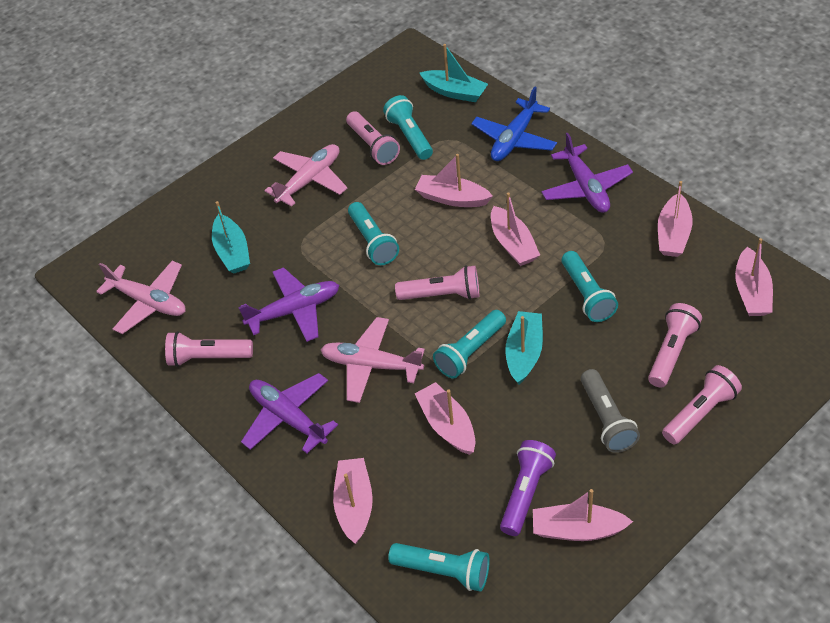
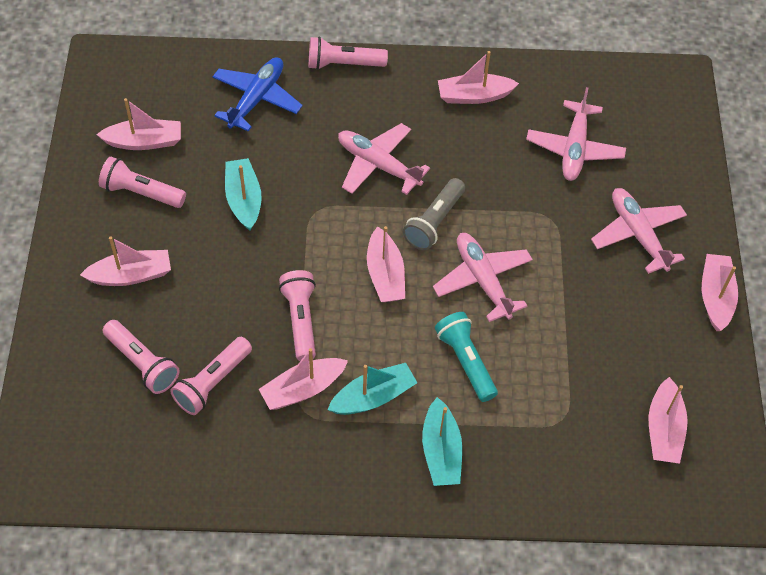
pink plane: [96,261,186,334] [264,144,347,207] [320,317,425,403] = 3 -> [338,123,430,195] [433,233,533,322] [526,87,626,181] [591,188,687,274] = 4
purple flashlight: [500,440,556,536] = 1 -> none = 0
purple plane: [238,267,339,342] [241,373,338,453] [541,133,633,213] = 3 -> none = 0
turquoise flashlight: [348,202,399,265] [383,95,433,160] [388,543,490,592] [433,310,506,379] [561,251,618,322] = 5 -> [435,312,498,402] = 1

